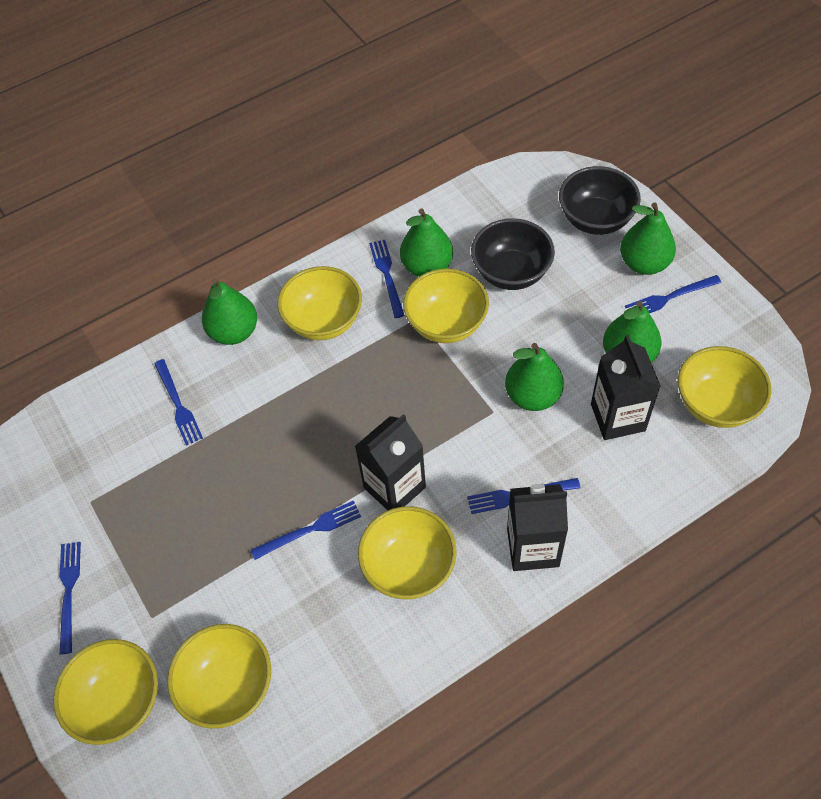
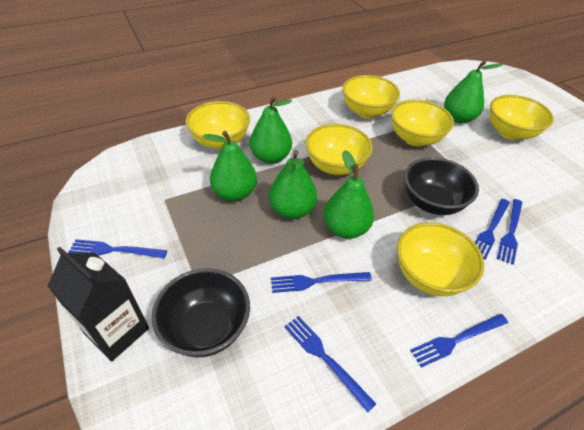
black carton: [355,414,426,510] [507,484,568,571] [591,335,660,440] = 3 -> [48,247,149,361] = 1

